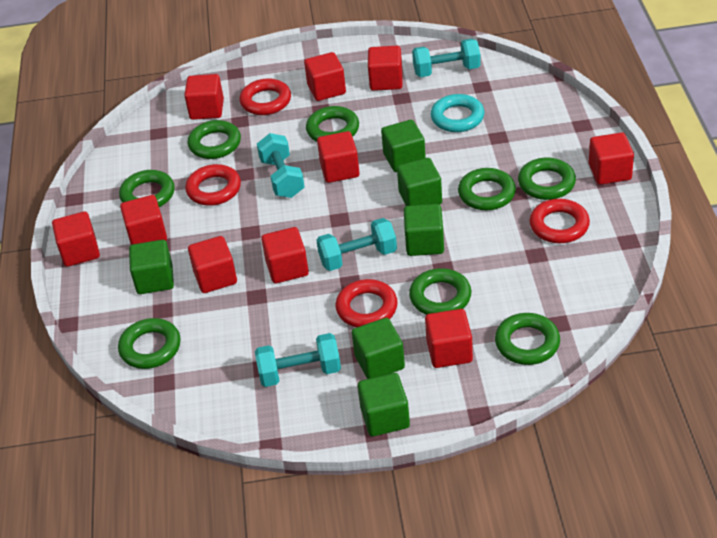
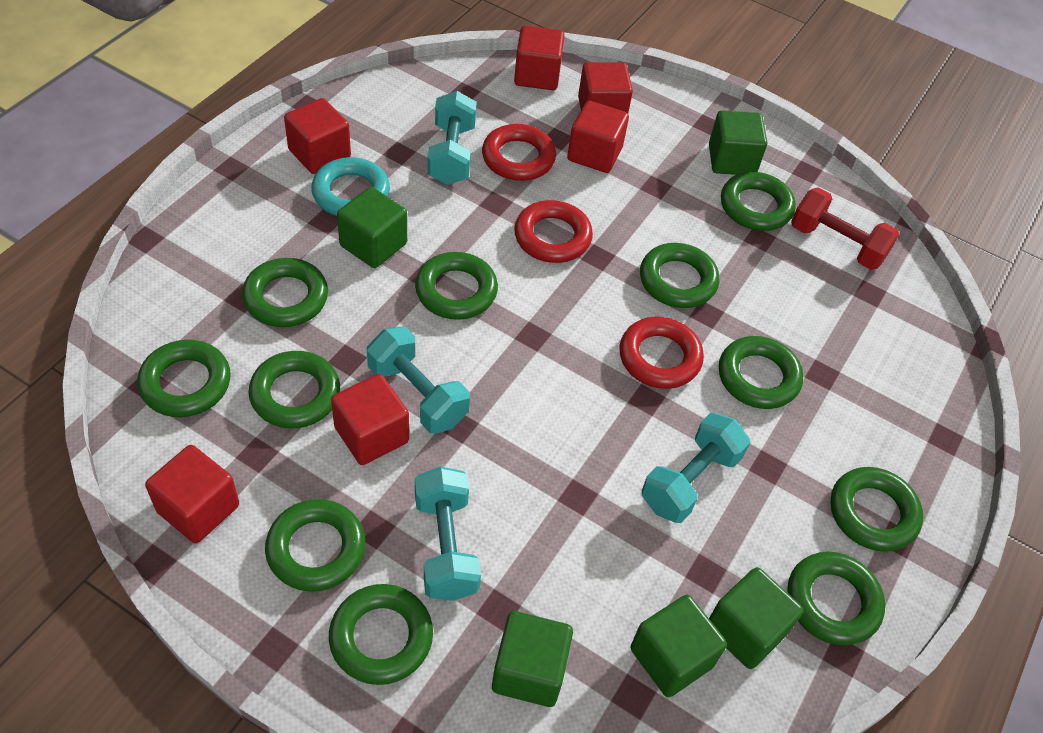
green cube: [129,240,174,294] [352,318,405,379] [358,373,410,436] [381,120,426,172] [397,158,442,206] [404,204,444,256] = 6 -> [337,187,407,268] [492,611,573,707] [631,595,727,697] [709,110,767,175] [709,567,804,669] = 5
green ring: [118,318,181,369] [119,170,175,207] [187,120,241,159] [306,106,359,142] [409,268,471,315] [458,168,516,211] [495,313,560,365] [518,157,576,200] = 8 -> [137,340,231,417] [242,258,328,327] [249,351,340,428] [265,499,365,592] [329,584,433,685] [415,252,498,320] [640,243,719,308] [719,336,803,409] [721,172,796,231] [787,552,885,645] [830,467,923,552] = 11
red cube: [52,211,100,267] [120,195,167,245] [184,74,224,120] [188,236,237,293] [261,227,309,284] [304,52,346,101] [317,131,360,183] [368,46,402,91] [425,309,473,368] [589,132,634,185] = 10 -> [145,445,239,543] [284,98,351,174] [331,374,409,465] [514,25,565,90] [567,101,629,173] [578,62,633,113] = 6
red dumbbell: none = 0 -> [791,188,899,270] = 1
red ring: [185,164,241,206] [240,79,291,115] [335,279,398,327] [530,199,590,243] = 4 -> [482,124,556,181] [514,200,593,263] [619,317,704,389] = 3

